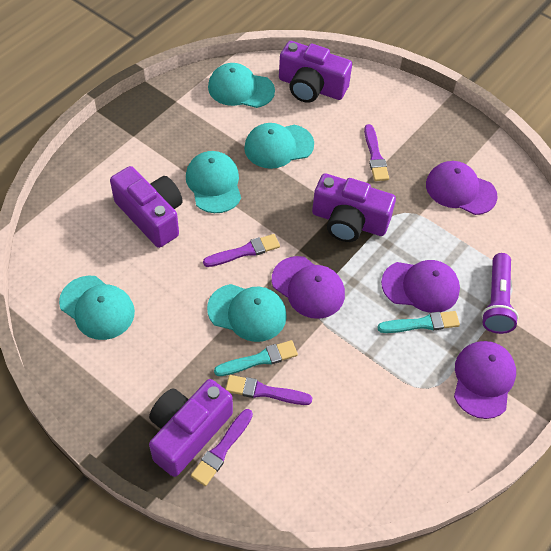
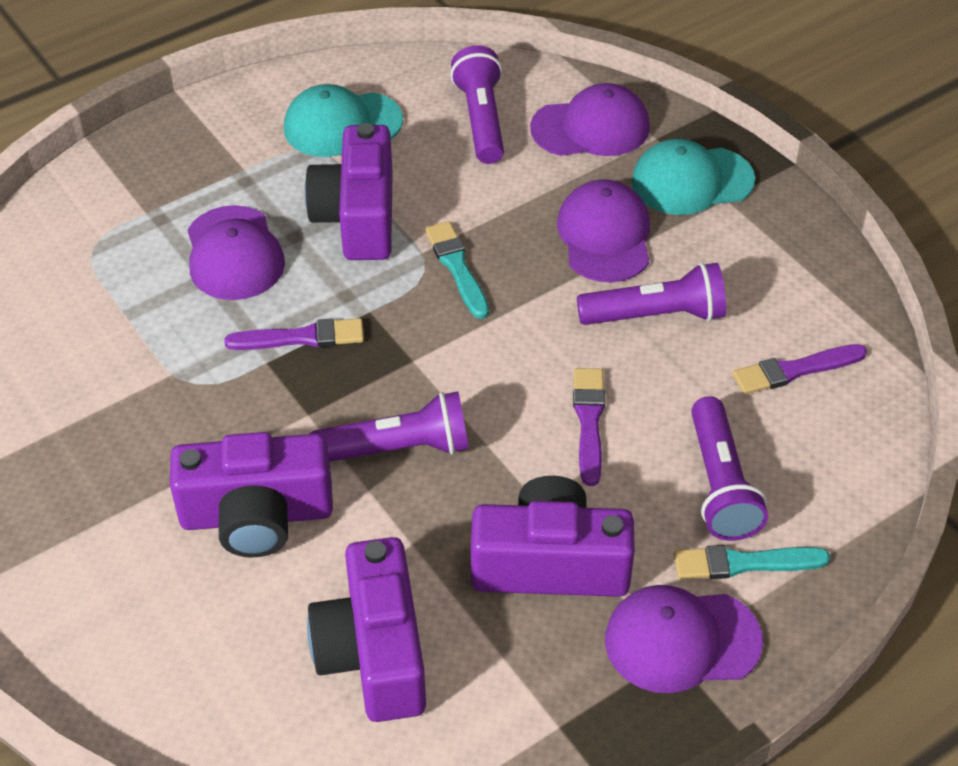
purple brush: [191,409,253,486] [203,234,280,267] [226,375,312,405] [364,124,389,181] = 4 -> [224,318,364,350] [573,368,605,486] [732,344,867,394] = 3
purple flashlight: [481,253,518,334] = 1 -> [310,392,469,462] [450,45,504,164] [577,263,726,325] [691,396,768,541] = 4
turquoise cap: [59,276,135,340] [186,151,241,213] [207,284,287,342] [208,63,275,108] [244,123,314,169] = 5 -> [284,84,403,157] [631,139,755,215] = 2

